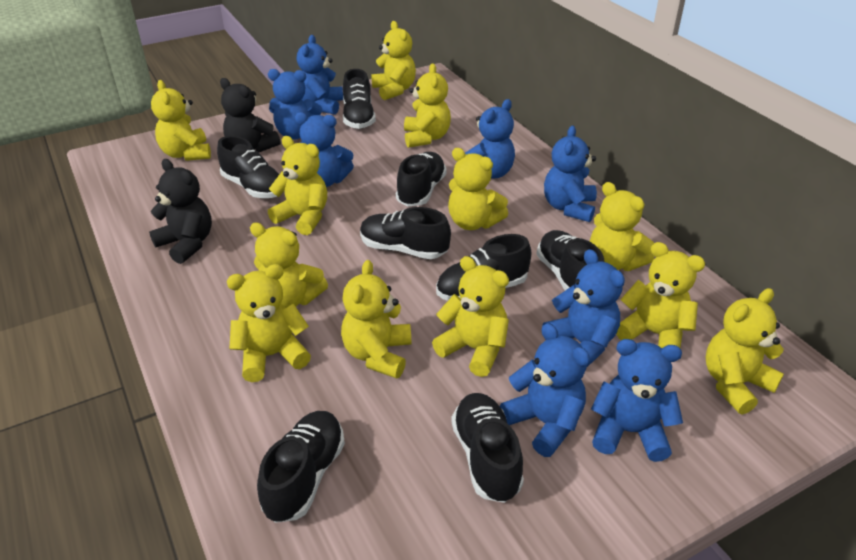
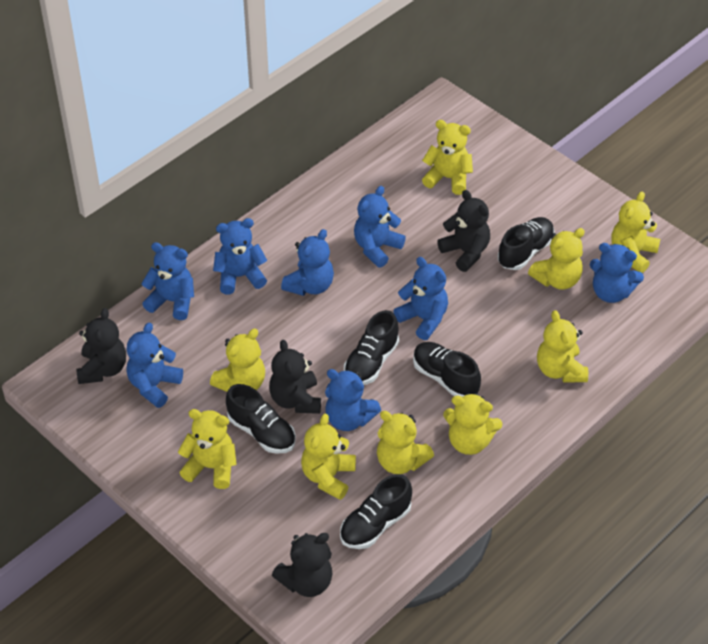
black shoe: [217,136,279,198] [257,411,345,523] [343,69,376,129] [360,207,451,259] [396,152,447,206] [436,234,531,301] [451,393,524,503] [537,230,605,290] = 8 -> [226,384,296,454] [340,474,412,549] [344,310,399,385] [413,342,481,397] [498,217,555,270] = 5
black teddy bear: [149,159,212,264] [220,78,281,153] = 2 -> [76,308,126,384] [269,340,321,414] [272,533,333,597] [437,190,490,272] = 4
yellow teddy bear: [151,80,211,161] [227,264,311,382] [250,222,328,308] [268,136,327,235] [341,260,411,379] [371,21,416,100] [404,63,451,148] [432,256,509,377] [448,148,508,230] [590,182,654,271] [616,242,705,348] [705,288,784,415] = 12 -> [178,409,237,489] [210,328,265,392] [301,414,356,500] [377,411,434,474] [422,120,473,195] [443,393,503,455] [528,228,585,290] [537,310,588,382] [612,191,660,273] = 9

